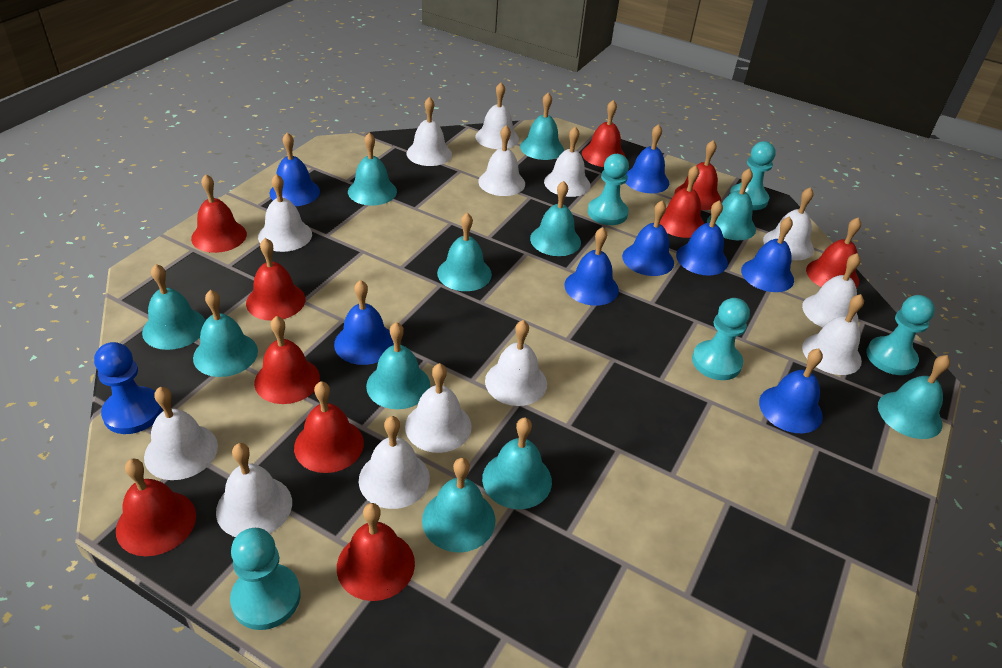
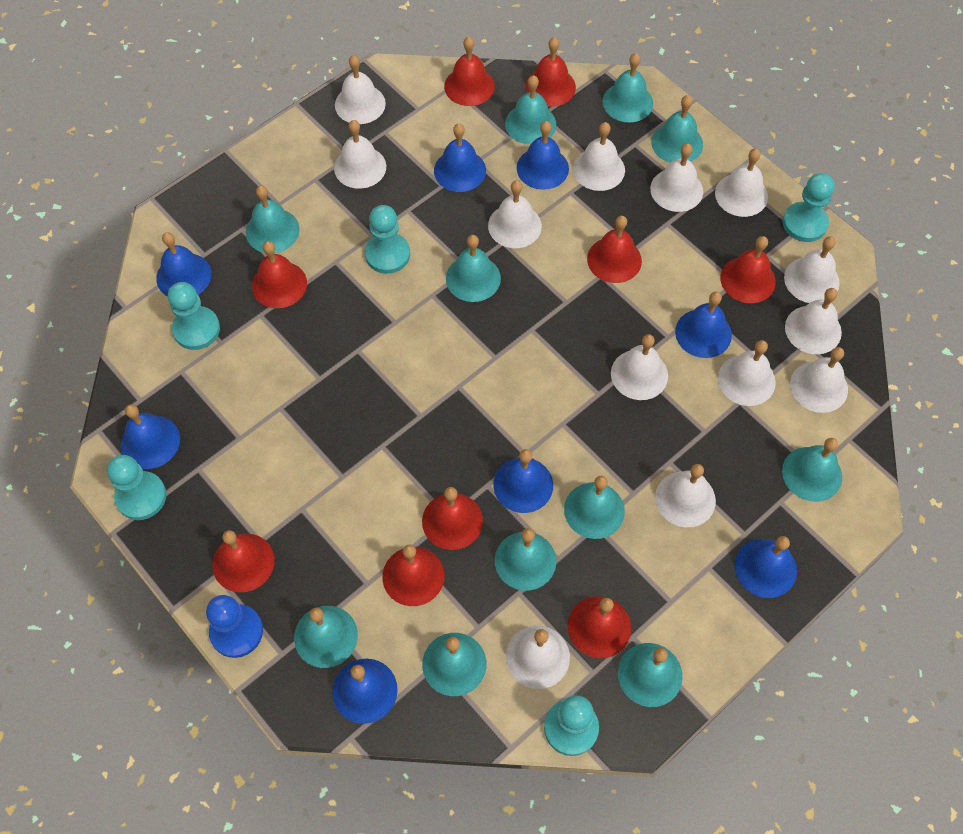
red bell: [116,459,196,556] [191,174,247,253] [246,238,305,321] [254,316,320,404] [294,381,364,473] [337,503,415,601] [582,100,626,167] [660,165,704,238] [674,140,721,210] [806,217,861,288] = 10 -> [212,530,274,593] [252,241,307,308] [382,544,444,606] [422,487,483,550] [444,37,495,106] [525,37,576,107] [568,596,631,658] [587,216,642,283] [720,236,776,303] = 9

